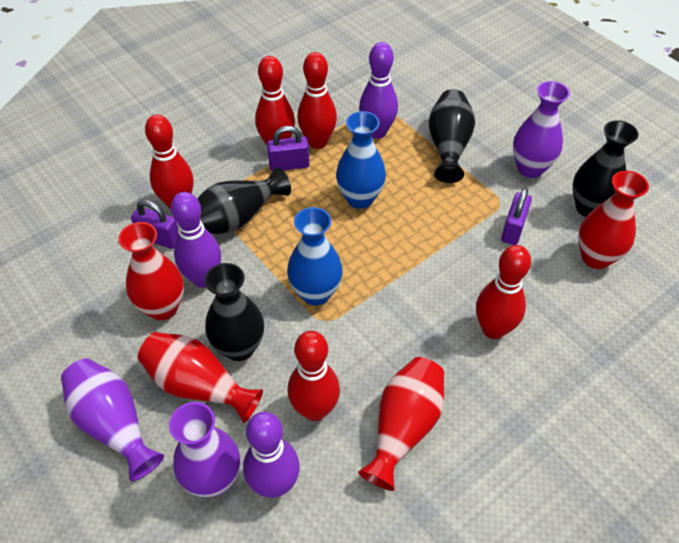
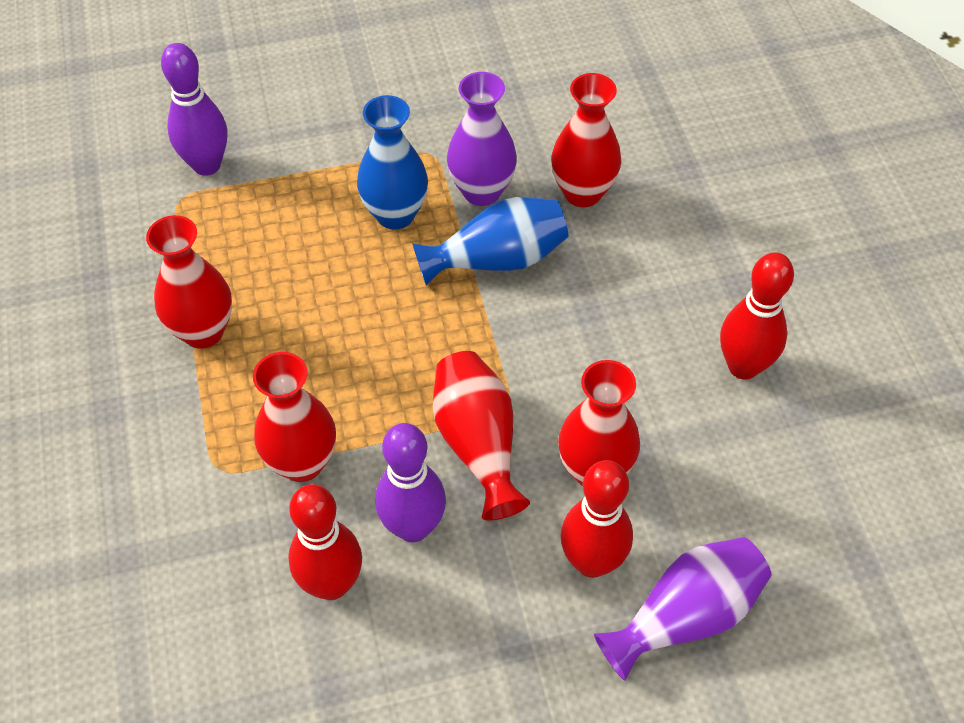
black vase: [197,167,291,234] [205,263,264,361] [428,89,475,183] [572,120,638,217] = 4 -> none = 0
purple bowling pin: [171,192,221,288] [243,412,300,498] [359,42,398,139] = 3 -> [161,43,227,176] [375,423,446,542] = 2
purple padlock: [131,200,178,249] [267,126,310,171] [501,188,532,245] = 3 -> none = 0
purple vase: [61,358,164,481] [169,402,240,497] [513,81,570,178] = 3 -> [447,72,517,206] [594,537,772,680] = 2
red bowling pin: [145,115,193,209] [255,56,295,145] [288,331,340,421] [297,52,337,149] [476,245,531,339] = 5 -> [288,484,362,600] [560,460,633,578] [720,252,794,380] = 3
red vase: [118,222,184,320] [138,332,263,423] [358,357,444,491] [578,171,649,269] = 4 -> [146,215,232,349] [253,352,336,482] [433,351,530,521] [551,73,621,207] [558,360,640,486] = 5

